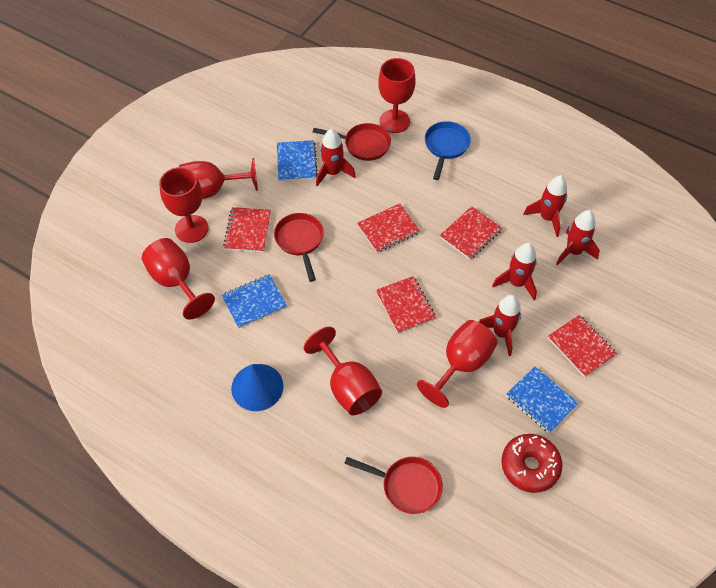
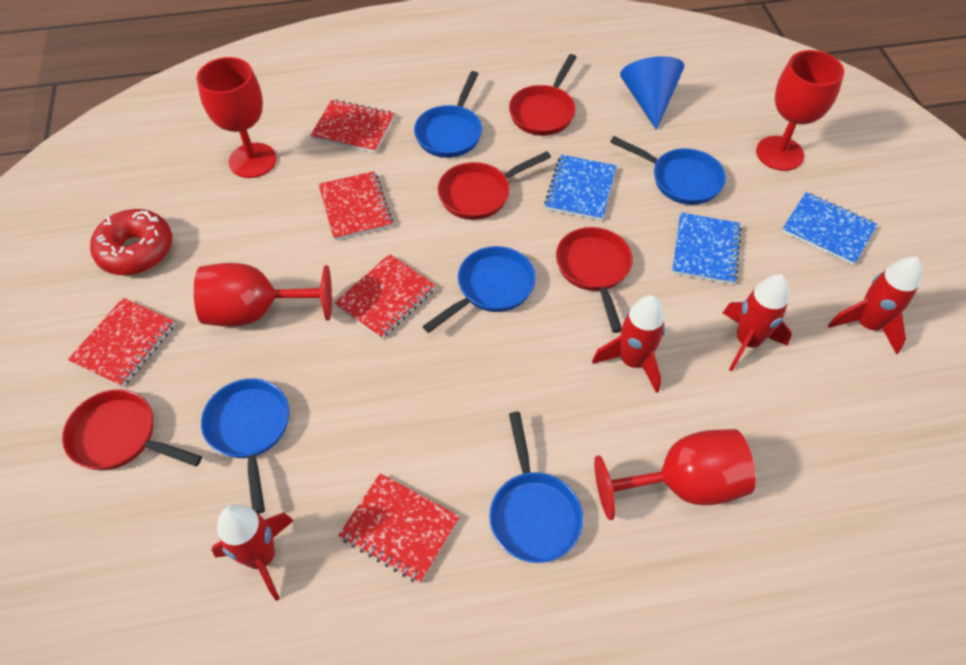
blue pan: [425,121,471,180] = 1 -> [201,379,289,514] [414,71,482,158] [422,246,536,333] [489,412,583,563] [610,136,726,205] = 5
red goblet: [142,238,215,320] [159,167,209,243] [179,158,258,199] [304,327,382,415] [378,58,416,133] [417,320,497,408] = 6 -> [194,263,332,327] [197,57,277,178] [594,429,756,520] [756,50,844,171] = 4
red pan: [274,213,324,282] [313,123,391,161] [344,457,443,514] = 3 -> [62,389,202,471] [438,151,551,220] [509,54,577,136] [556,227,633,333] = 4
red rocket: [316,129,356,186] [479,295,521,356] [492,243,537,300] [523,175,567,237] [556,210,600,266] = 5 -> [212,505,294,601] [592,295,665,393] [723,274,792,371] [828,257,922,355] = 4

